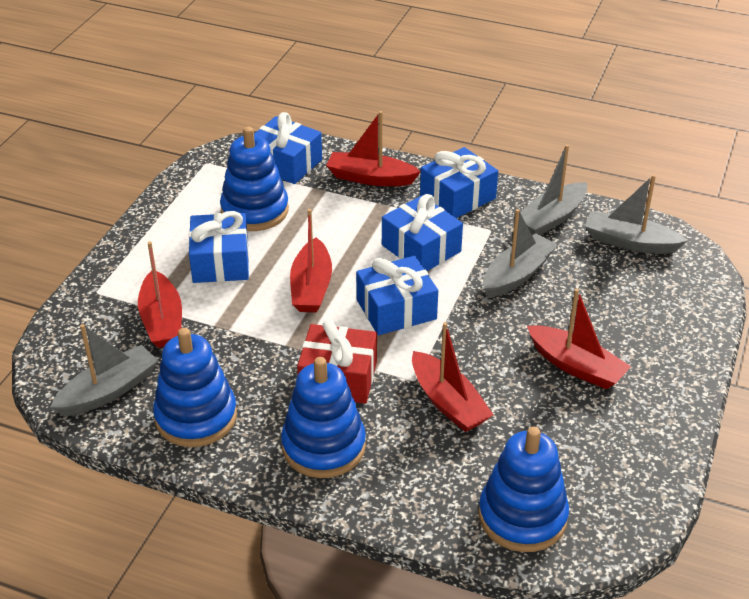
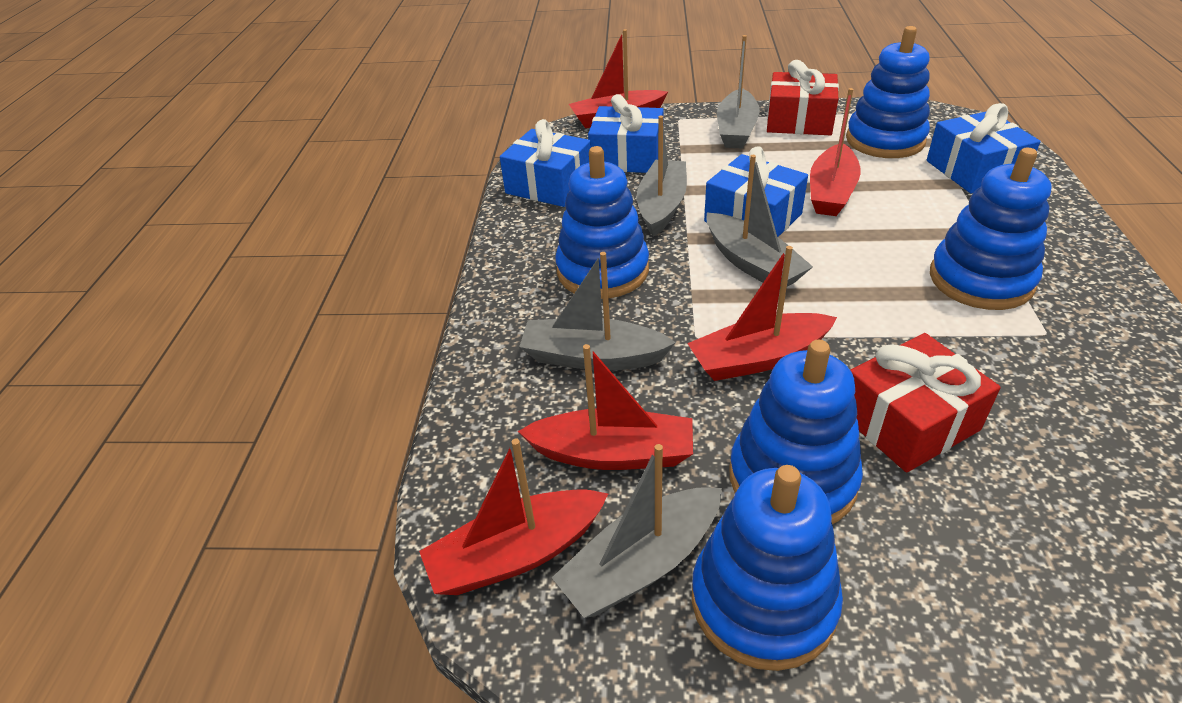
blue gift: [189,211,249,283] [254,112,322,184] [356,256,438,335] [382,194,463,271] [420,147,498,218] = 5 -> [500,119,591,207] [588,94,664,173] [704,146,808,237] [927,103,1040,194] = 4
blue stacking toy: [153,328,237,447] [220,127,289,231] [281,357,366,478] [479,427,569,552] = 4 -> [555,146,649,299] [692,465,843,671] [729,340,863,524] [846,26,930,158] [930,148,1052,310] = 5
grey boat: [50,324,158,416] [483,209,558,298] [521,145,587,235] [585,174,688,254] = 4 -> [519,252,676,371] [552,444,722,618] [637,116,687,237] [706,155,813,287] [717,35,760,149] = 5
red gift: [297,319,377,404] = 1 -> [767,60,839,135] [850,333,1000,473] = 2

